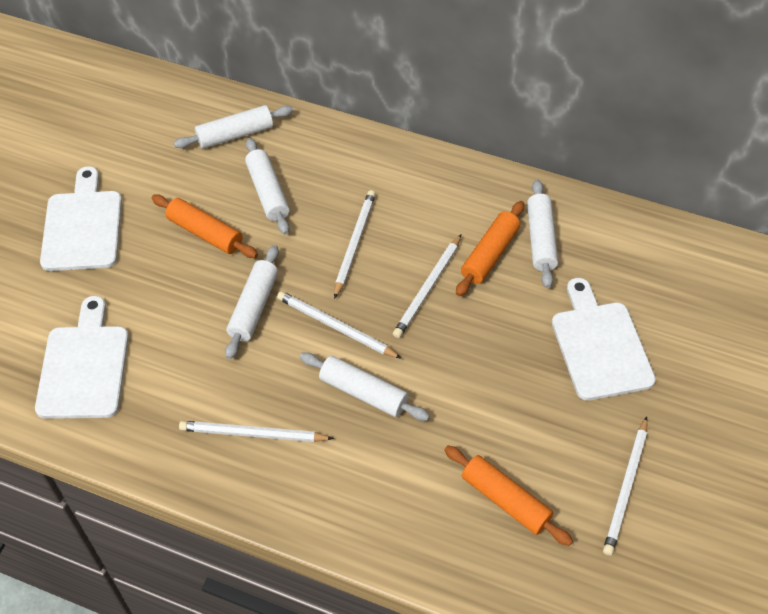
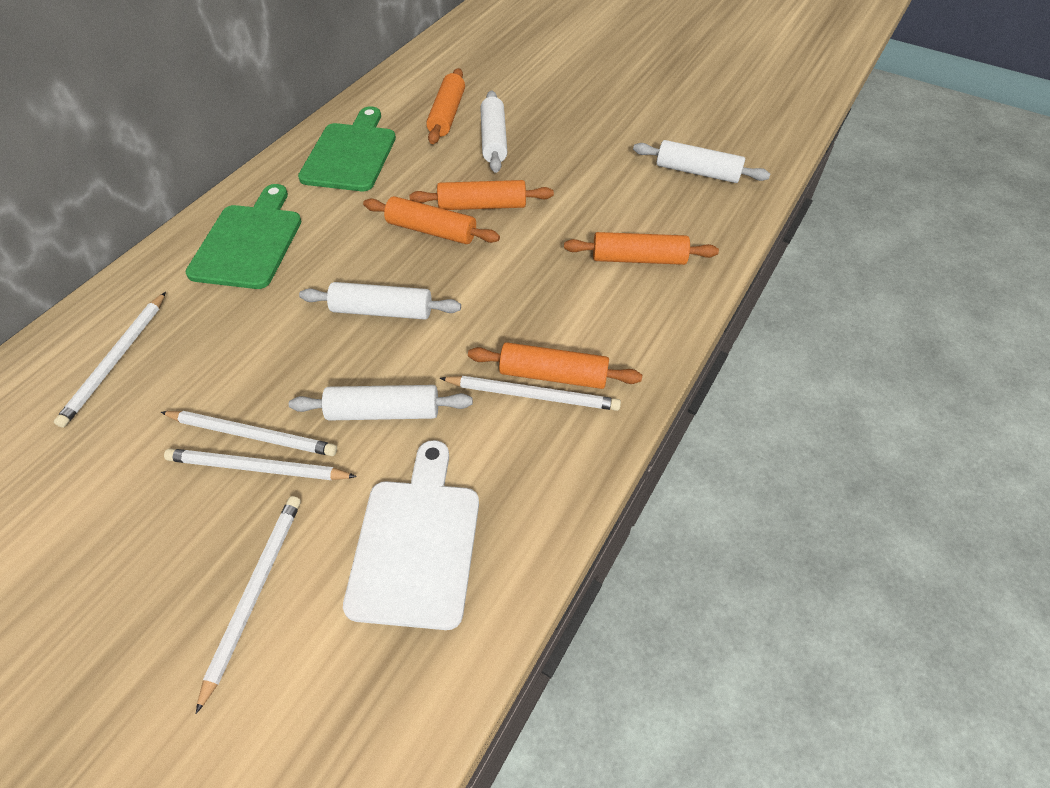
green cutting board: none = 0 -> [185,184,301,289] [298,106,396,191] = 2
orange rolling pin: [152,195,258,258] [444,445,573,546] [456,201,524,296] = 3 -> [363,196,500,244] [409,180,554,210] [426,68,465,144] [468,342,642,389] [564,232,719,265] = 5
white cutting board: [35,296,129,419] [40,166,122,271] [552,278,656,401] = 3 -> [343,440,479,630] = 1
white rolling pin: [174,105,293,149] [225,245,279,359] [245,138,290,234] [299,352,430,421] [527,179,558,288] = 5 -> [289,385,473,421] [299,282,461,320] [480,90,507,173] [633,140,770,183] = 4

